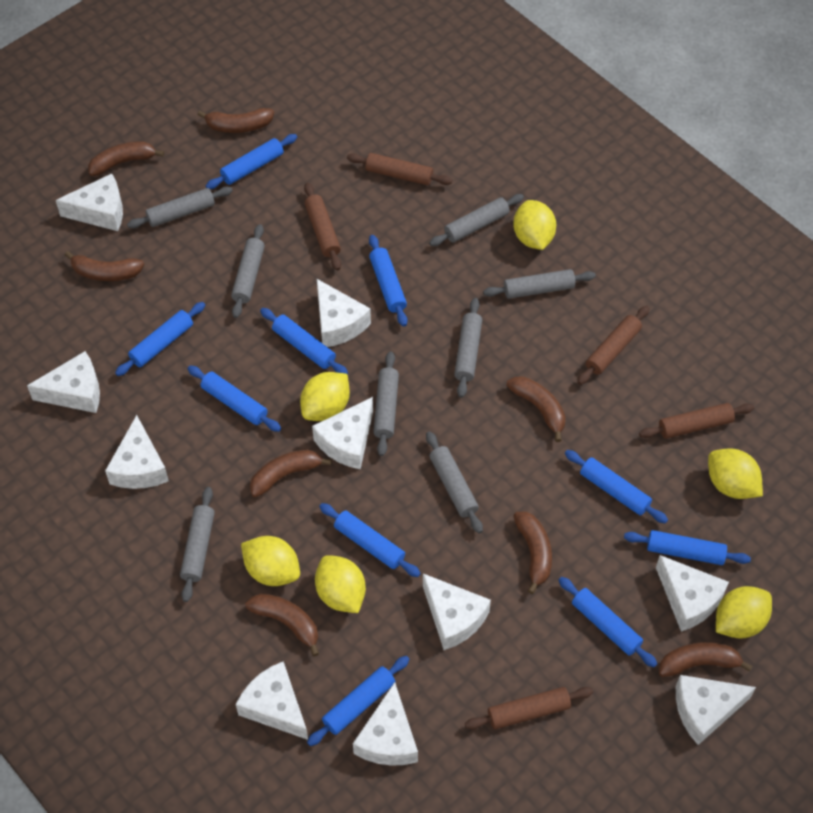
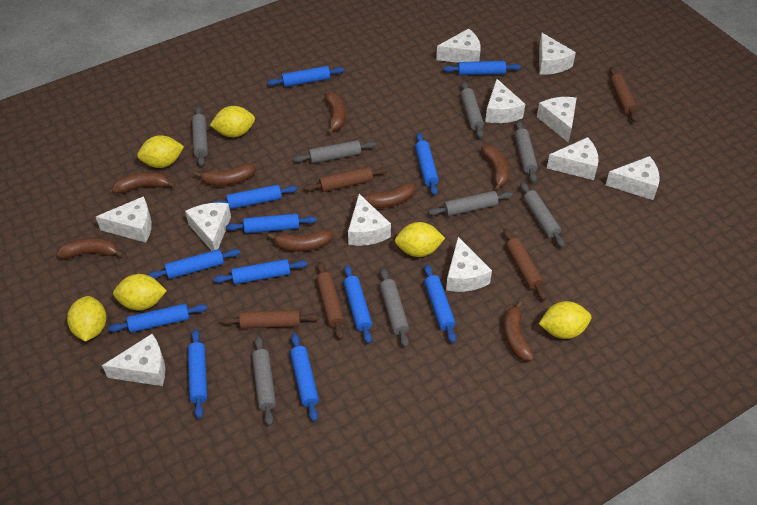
blue rolling pin: [115,302,205,376] [188,365,281,432] [206,134,297,189] [260,308,348,375] [307,656,409,746] [319,503,421,577] [369,235,408,327] [558,577,657,668] [565,450,668,524] [624,530,751,565] = 10 -> [108,304,207,333] [148,249,240,279] [188,329,207,419] [212,185,297,209] [213,259,307,284] [226,214,317,233] [267,66,344,87] [290,333,319,422] [343,265,372,344] [415,133,439,195] [424,264,456,343] [443,61,521,75] = 12
white cheese: [27,351,100,413] [56,174,123,231] [105,415,169,489] [236,661,308,740] [312,397,373,470] [317,279,371,347] [353,682,418,766] [423,574,491,650] [656,555,729,632] [676,675,756,745] = 10 -> [96,196,152,243] [102,334,165,386] [185,203,231,251] [348,194,391,246] [436,28,481,63] [446,237,492,292] [485,79,525,123] [537,97,577,143] [539,33,576,74] [547,137,599,180] [606,156,660,200] = 11

